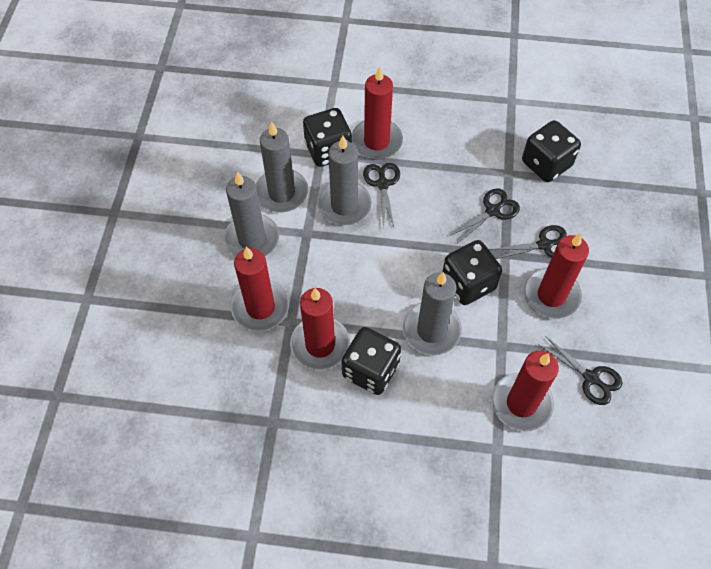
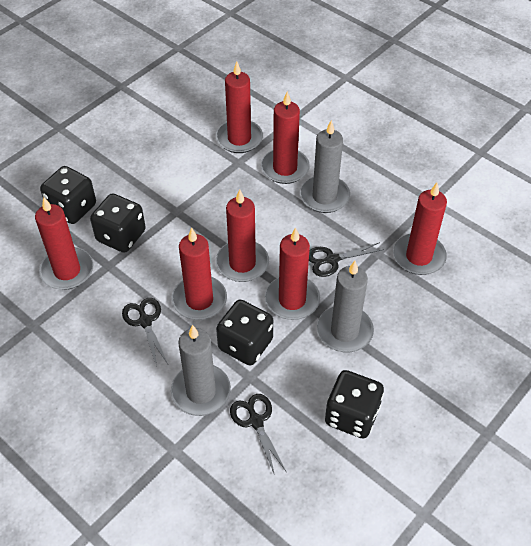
black scissors: [363,163,400,228] [450,188,520,243] [490,225,567,259] [538,336,622,405] = 4 -> [122,298,168,366] [230,394,286,475] [309,242,384,277] = 3
grey candle: [224,171,279,257] [256,122,308,212] [317,135,372,226] [402,272,462,355] = 4 -> [171,325,231,416] [300,120,350,213] [317,261,374,352] = 3
red candle: [231,246,289,331] [290,288,350,370] [352,66,403,160] [492,351,559,431] [524,233,589,319] = 5 -> [35,197,93,290] [172,228,227,320] [216,61,263,153] [216,190,269,282] [261,91,310,184] [265,227,320,320] [393,183,447,275] = 7

